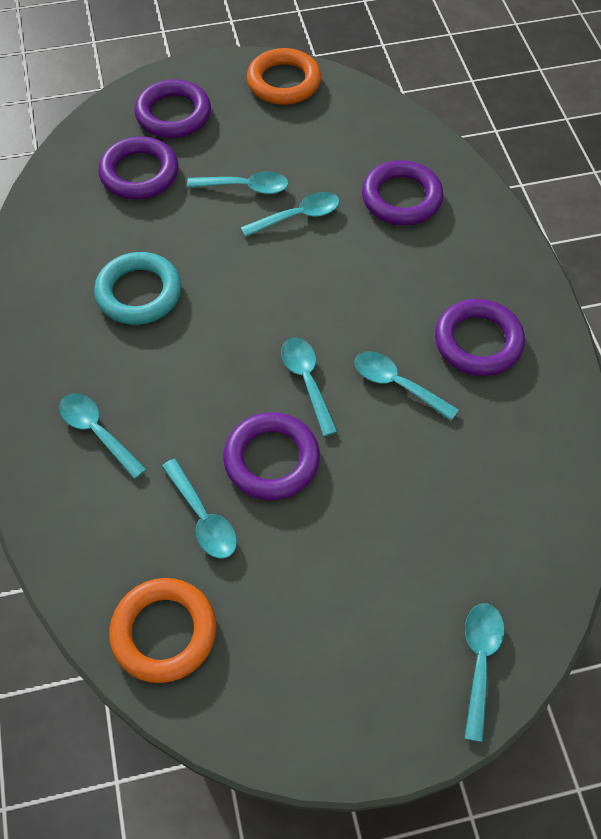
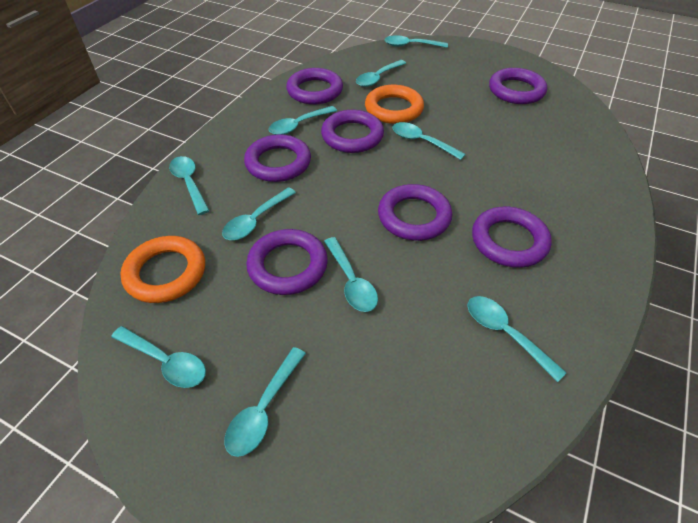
purple ring: [98,136,179,199] [134,79,211,138] [223,412,320,500] [362,160,443,225] [435,299,525,376] = 5 -> [244,134,311,182] [246,229,328,295] [286,68,343,105] [321,110,384,153] [378,184,452,241] [472,207,552,268] [489,68,547,104] = 7
turquoise ring: [94,252,181,325] = 1 -> none = 0
turquoise spoon: [59,393,147,479] [162,459,237,559] [187,171,289,194] [240,192,340,237] [281,338,338,437] [355,351,459,421] [464,603,504,742] = 7 -> [111,326,206,388] [169,156,210,215] [222,187,296,240] [224,347,306,457] [269,106,337,135] [324,237,378,312] [356,60,406,87] [384,35,448,48] [393,122,466,160] [467,296,566,382] = 10

